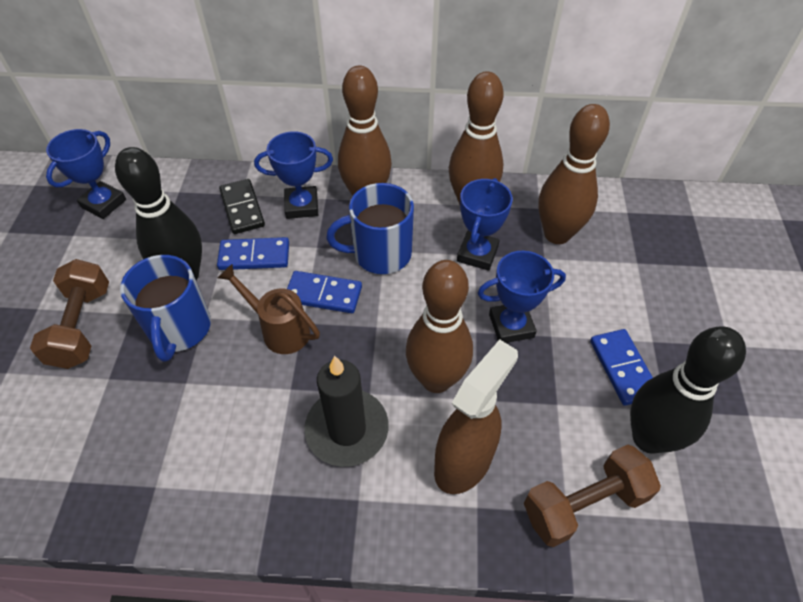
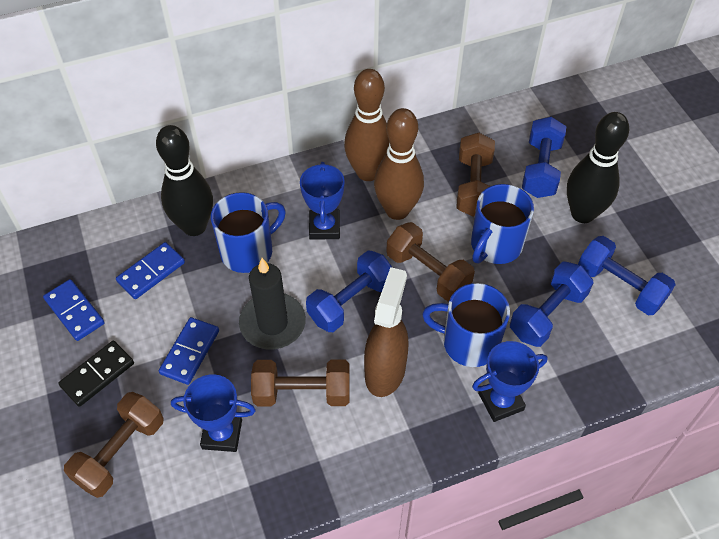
blue dumbbell: none = 0 -> [306,250,393,332] [510,262,593,347] [522,117,566,198] [578,236,676,315] = 4
blue mug: [120,255,211,362] [326,183,414,274] = 2 -> [211,192,286,273] [422,283,510,367] [471,184,534,264] = 3
blue trophy: [46,129,126,219] [254,131,333,219] [457,178,513,271] [478,251,566,343] = 4 -> [171,374,256,452] [300,162,345,240] [472,341,548,422] = 3
brown bowling pin: [338,65,392,196] [406,260,473,393] [449,71,504,205] [538,104,610,244] = 4 -> [344,69,390,181] [374,108,424,220] = 2
brown dumbbell: [30,259,109,369] [524,445,661,547] = 2 -> [64,392,163,498] [251,359,350,407] [386,222,475,302] [456,133,495,217] = 4
brown watering can: [218,264,320,354] = 1 -> none = 0

